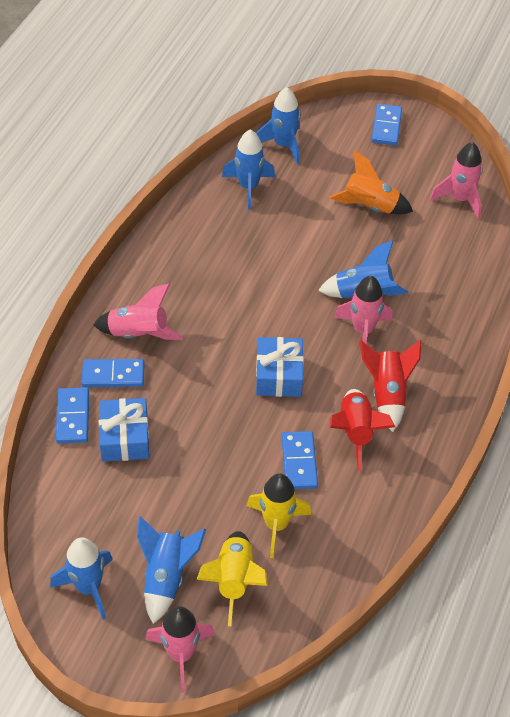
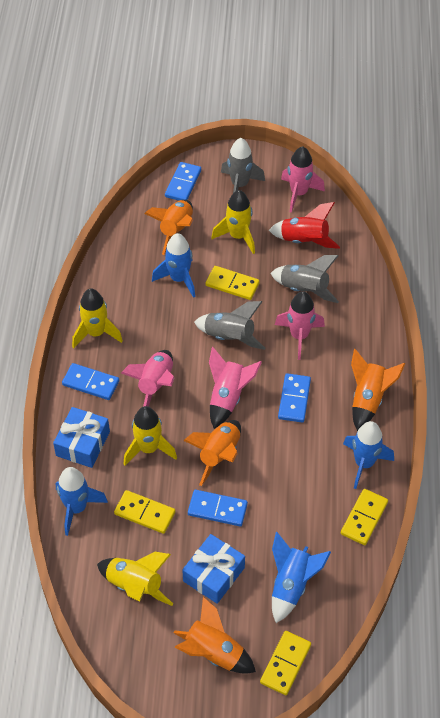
blue rocket: [50,537,113,620] [137,516,206,624] [222,130,275,210] [256,87,301,164] [318,240,408,298] = 5 -> [56,467,108,536] [152,233,195,298] [272,532,331,623] [343,421,394,489] = 4
grey rocket: none = 0 -> [194,301,265,350] [221,138,265,193] [271,255,339,303] = 3
orange rocket: [329,150,413,215] = 1 -> [144,200,193,255] [173,597,256,674] [183,420,241,486] [351,349,405,431] = 4
red rocket: [330,389,395,471] [360,340,422,432] = 2 -> [269,202,340,249] = 1
yellow domino: none = 0 -> [114,490,175,534] [206,266,260,300] [260,631,311,695] [341,489,388,545] = 4
yellow rocket: [196,531,268,626] [247,473,311,558] = 2 -> [72,288,123,348] [97,552,173,606] [124,406,177,465] [211,190,255,254] = 4

